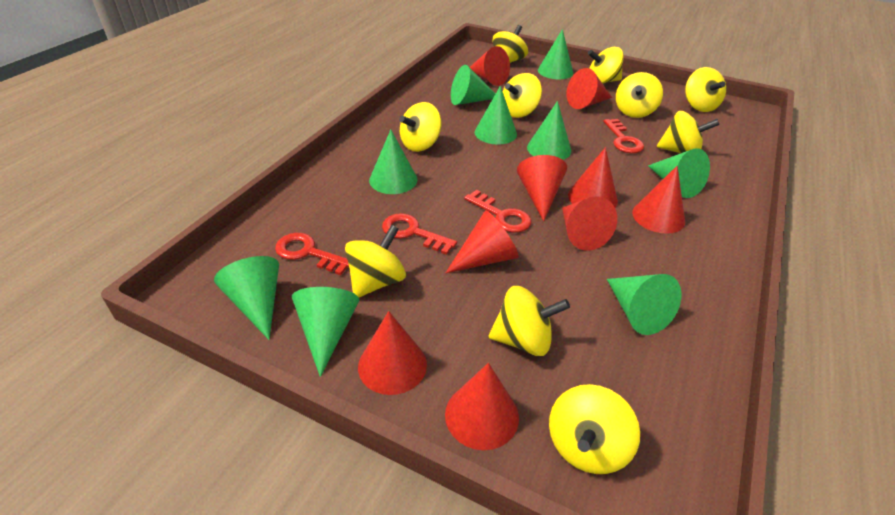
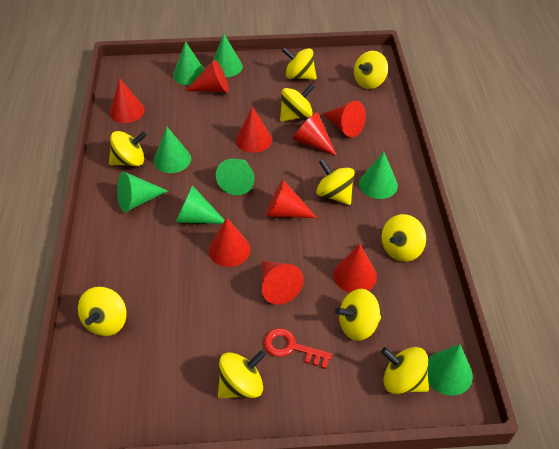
green cone: [214,256,279,340] [292,287,359,377] [369,130,418,194] [451,65,496,105] [475,86,517,145] [527,101,571,160] [538,29,573,79] [607,274,681,335] [648,148,710,198] = 9 -> [117,172,168,212] [154,127,191,173] [173,41,205,85] [175,185,225,224] [212,34,243,77] [216,158,254,195] [359,152,398,199] [428,344,473,396] = 8
red key: [275,233,349,275] [382,213,457,255] [464,190,532,233] [603,119,644,153] = 4 -> [263,328,332,369] = 1

